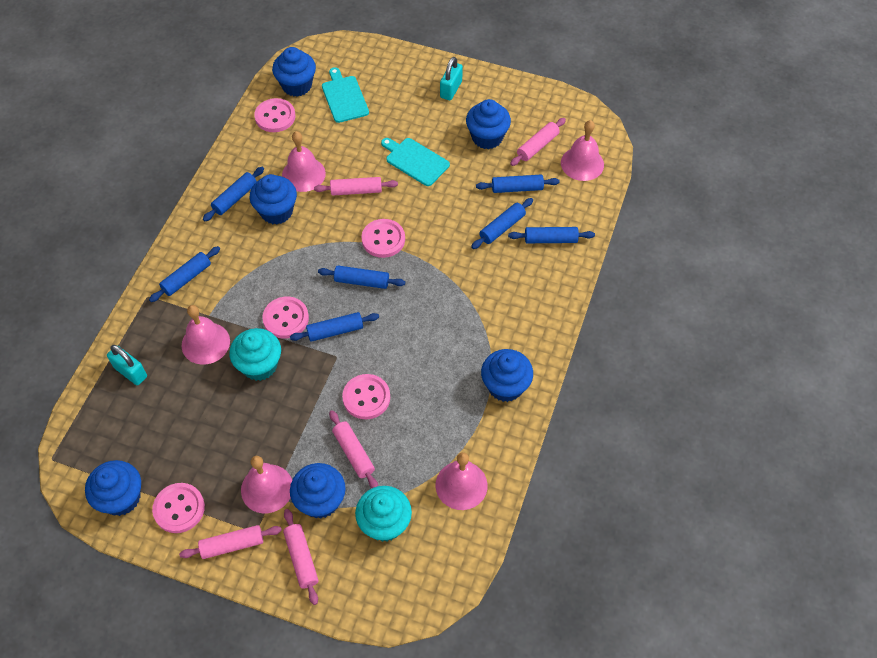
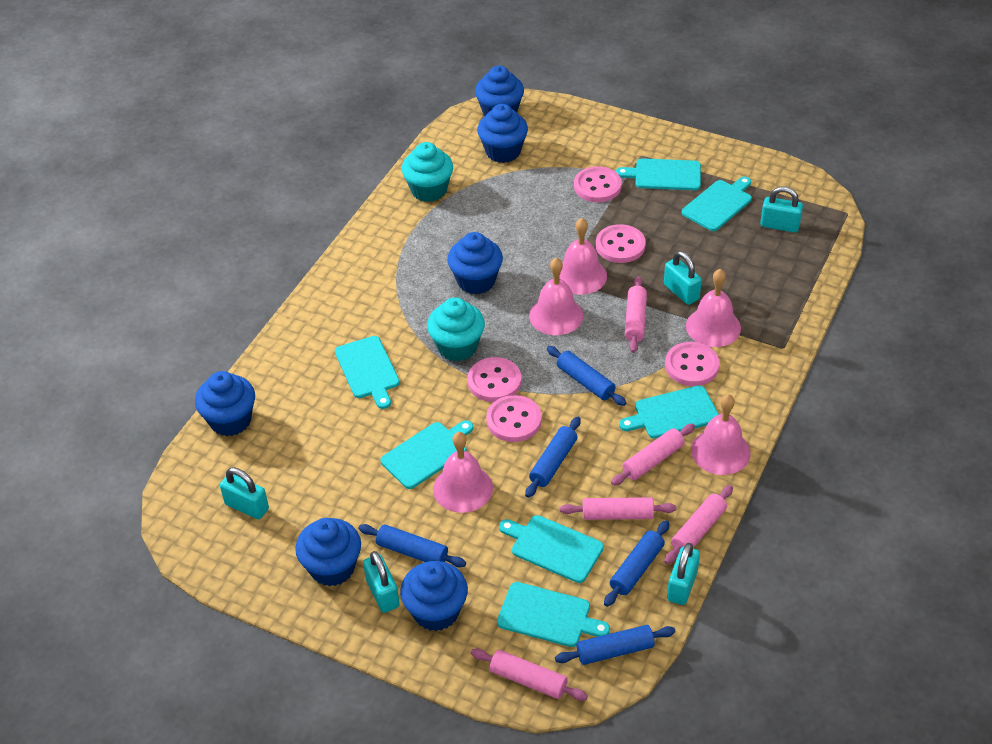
blue rolling pin: [149,246,220,302] [203,167,264,221] [290,312,379,342] [318,266,405,289] [471,198,533,249] [476,175,560,193] [508,227,595,243] = 7 -> [358,524,466,567] [525,417,581,498] [547,346,626,406] [555,625,676,665] [604,520,669,607] = 5
turquoise cutting board: [322,67,369,123] [381,138,450,186] = 2 -> [335,336,400,409] [380,420,473,489] [497,582,610,647] [499,515,604,583] [616,158,701,190] [619,385,719,439] [682,177,752,231] = 7
turquoise padlock: [107,345,147,385] [440,57,463,100] = 2 -> [220,467,269,519] [363,551,400,613] [664,251,702,305] [667,543,700,605] [760,186,803,233] = 5

